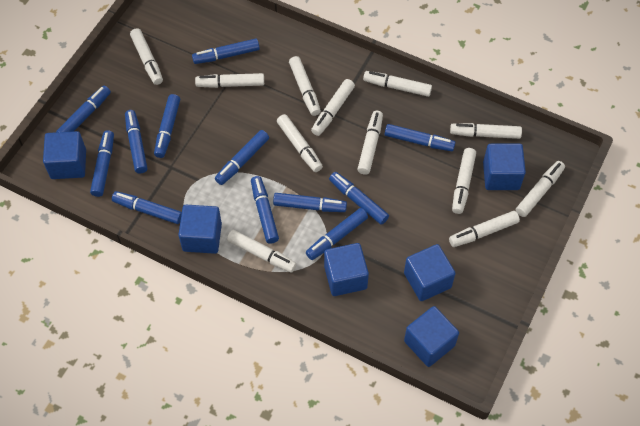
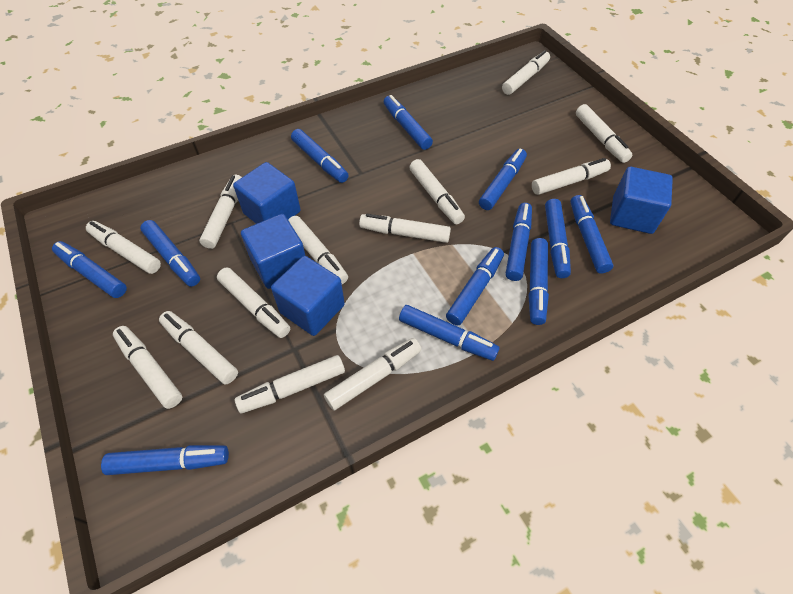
blue cube: [43,131,86,179] [178,205,222,254] [324,243,369,296] [404,244,456,301] [404,306,459,367] [483,144,526,190] = 6 -> [233,162,301,224] [241,214,305,289] [271,256,345,336] [610,167,673,234] = 4
white marker: [130,28,163,85] [195,73,264,88] [227,230,297,273] [277,114,323,172] [289,56,321,116] [311,79,355,136] [357,111,383,175] [363,71,432,97] [449,211,520,247] [450,123,522,139] [452,148,476,214] [516,161,565,217] = 12 -> [86,221,161,274] [113,326,182,409] [159,311,238,384] [199,175,242,249] [217,267,290,338] [235,355,345,413] [288,216,348,284] [324,338,422,410] [359,214,451,243] [409,159,465,224] [502,50,550,95] [532,158,611,195] [576,104,632,163] = 13

